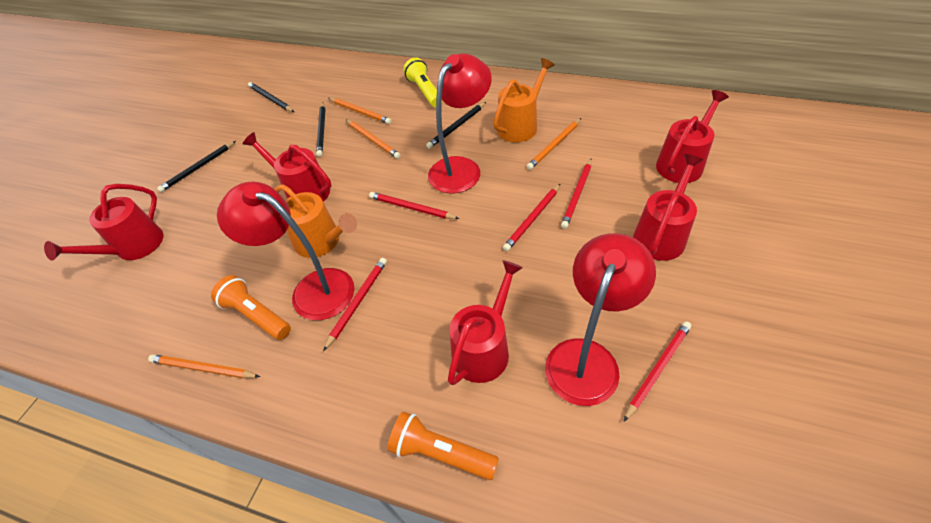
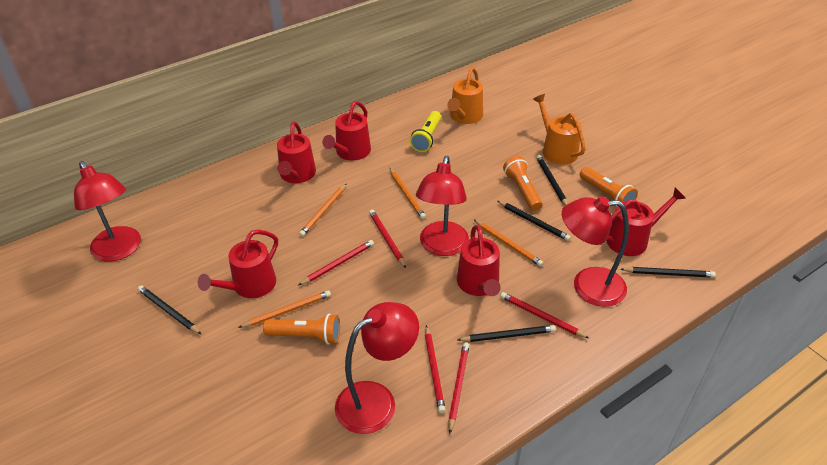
black pencil: [157,141,236,192] [248,82,294,112] [316,103,325,157] [426,102,486,149] = 4 -> [138,285,201,334] [457,325,556,342] [497,201,571,241] [536,155,568,205] [620,267,716,278] = 5
orange flashlight: [211,275,291,340] [388,412,499,480] = 2 -> [263,314,340,345] [503,156,543,211] [580,167,638,207] = 3
red lamp: [217,182,354,320] [428,53,492,194] [545,233,656,406] = 3 -> [74,161,141,262] [335,302,419,434] [416,156,469,256] [562,196,629,307] = 4

